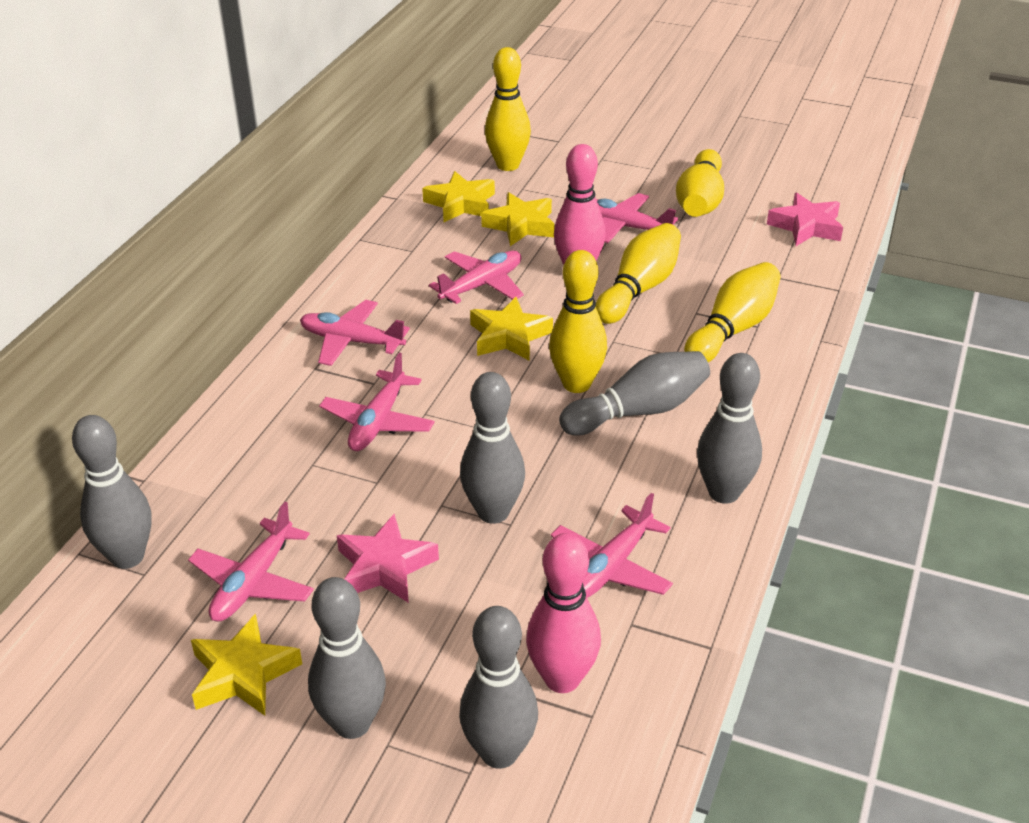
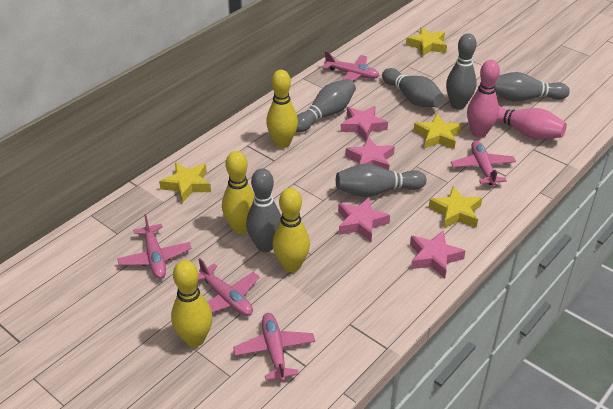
pink plane: [188,502,314,622] [300,300,410,366] [319,353,435,451] [429,251,524,304] [551,493,673,598] [596,193,678,243] = 6 -> [117,214,192,279] [198,258,259,316] [233,313,315,382] [322,51,380,81] [451,140,516,186] = 5
pink star: [337,514,439,603] [767,192,843,246] = 2 -> [338,197,390,242] [341,106,388,141] [345,137,395,170] [410,231,465,278] = 4
yellow bowling pin: [485,47,531,171] [549,250,607,393] [596,223,681,324] [676,149,724,217] [684,262,781,362] = 5 -> [171,260,213,347] [222,151,254,234] [266,70,298,148] [273,188,310,272] = 4

